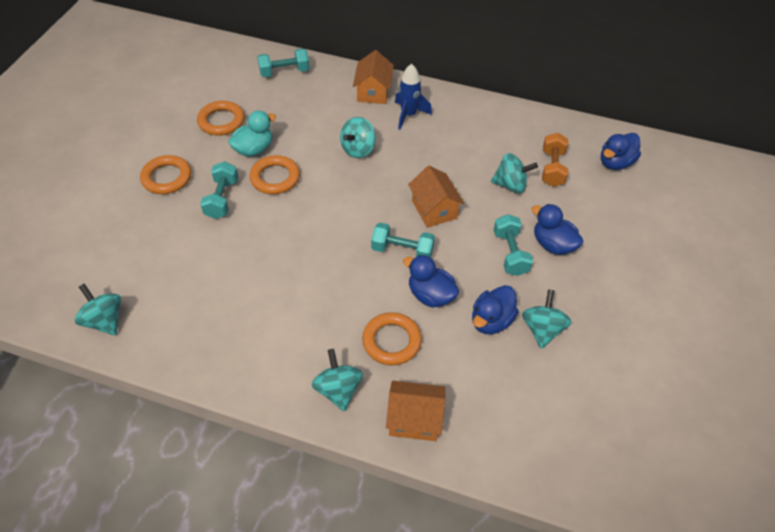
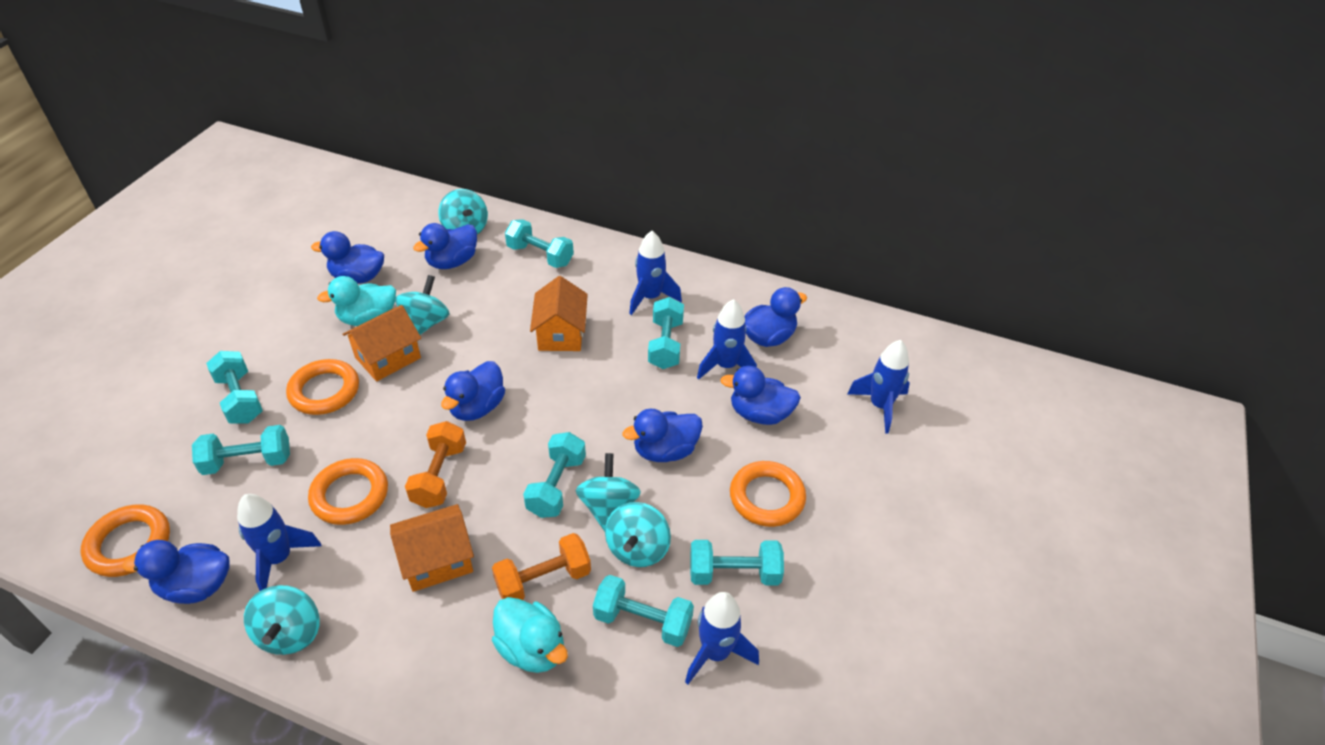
blue duck: [403,255,459,308] [472,285,519,334] [531,204,583,255] [601,133,641,170] = 4 -> [122,540,230,604] [311,231,384,284] [413,223,477,269] [441,361,505,421] [623,409,703,462] [720,366,801,425] [744,287,807,347] = 7
blue rocket: [395,64,432,130] = 1 -> [237,494,321,591] [629,231,682,315] [685,592,759,684] [697,299,757,380] [847,340,910,434] = 5
orange dumbbell: [542,133,568,187] = 1 -> [405,421,466,508] [492,533,591,600] = 2
turquoise duck: [228,110,276,157] = 1 -> [317,276,396,326] [492,597,568,673] = 2
turquoise dumbbell: [200,161,238,219] [258,49,310,77] [371,223,435,258] [494,214,533,276] = 4 -> [192,425,290,475] [206,351,263,423] [505,219,574,268] [523,432,586,518] [593,575,694,647] [648,297,684,369] [690,540,784,585] = 7

